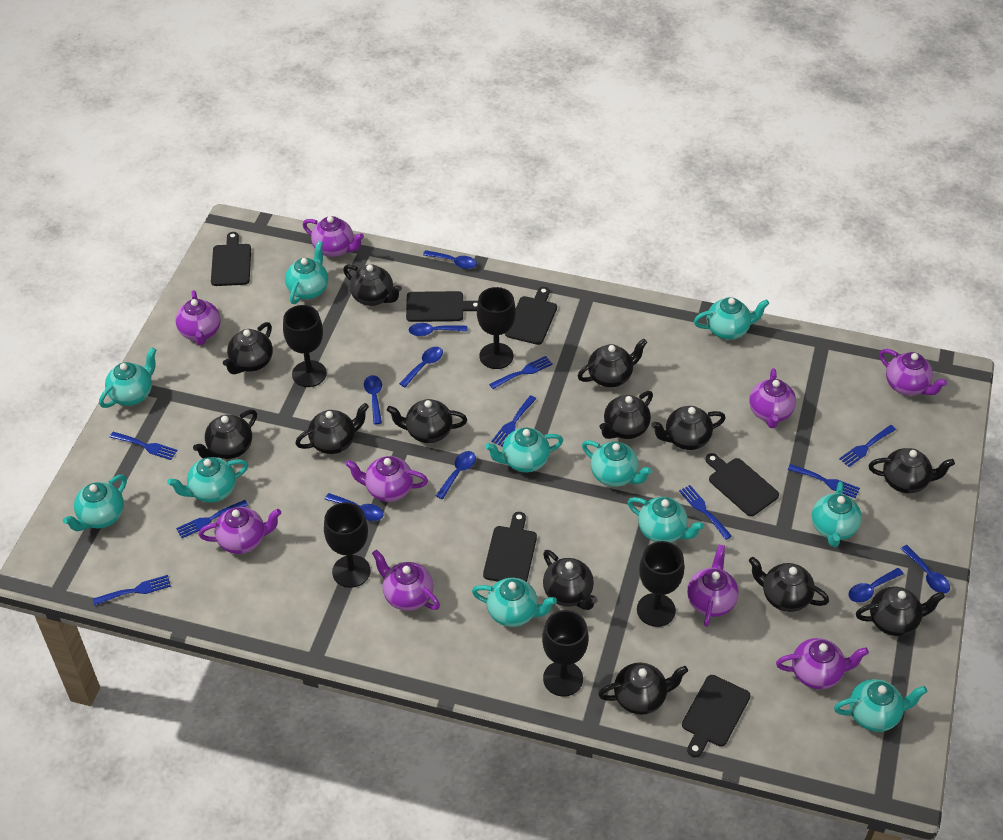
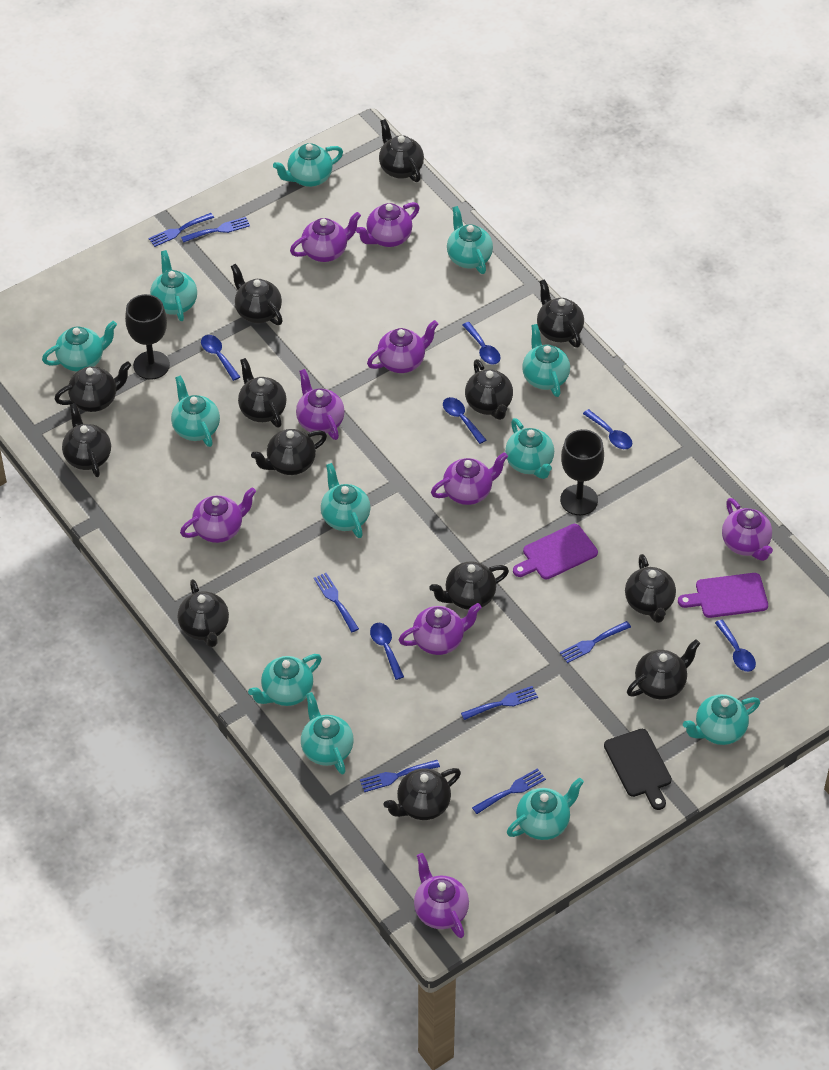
black cutting board: [211,232,251,286] [406,291,478,322] [483,512,537,582] [505,287,557,345] [682,675,751,757] [705,453,779,516] = 6 -> [604,729,672,810] = 1
black goblet: [283,305,327,387] [324,502,370,588] [477,287,516,369] [542,610,589,697] [637,541,684,627] = 5 -> [125,294,170,380] [560,429,604,515] = 2
blue fork: [93,575,171,606] [110,432,178,460] [176,500,248,538] [489,356,553,389] [491,395,536,447] [679,485,732,540] [788,464,860,498] [839,425,896,467] = 8 -> [148,213,214,247] [181,217,250,243] [314,573,359,632] [360,760,440,792] [461,686,538,720] [472,768,546,814] [560,621,631,663] = 7
blue spoon: [325,493,383,521] [364,375,382,424] [399,347,443,387] [409,323,468,336] [423,250,477,269] [436,451,476,499] [848,568,903,603] [901,545,950,594] = 8 -> [201,335,240,381] [370,623,404,680] [443,397,486,444] [462,322,501,365] [583,409,632,449] [715,620,756,672] = 6
purple cutting board: none = 0 -> [513,524,598,579] [678,573,768,618] = 2
turquoise teapot: [63,475,127,531] [99,347,156,408] [167,457,248,503] [285,241,328,304] [472,578,557,627] [485,428,564,472] [582,440,652,487] [628,497,704,543] [694,297,769,340] [812,481,862,547] [834,679,927,732] = 11 -> [42,321,117,372] [150,250,197,321] [171,375,220,447] [248,654,322,706] [273,143,343,187] [301,692,354,774] [321,463,370,538] [447,206,493,274] [505,418,554,479] [507,778,584,840] [522,324,570,397] [683,694,760,745] = 12

